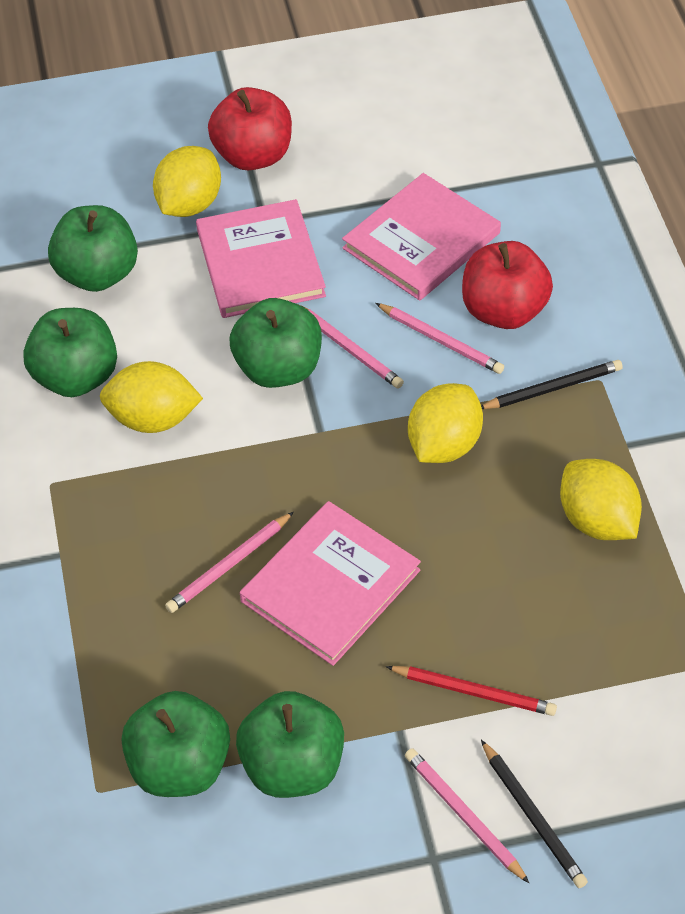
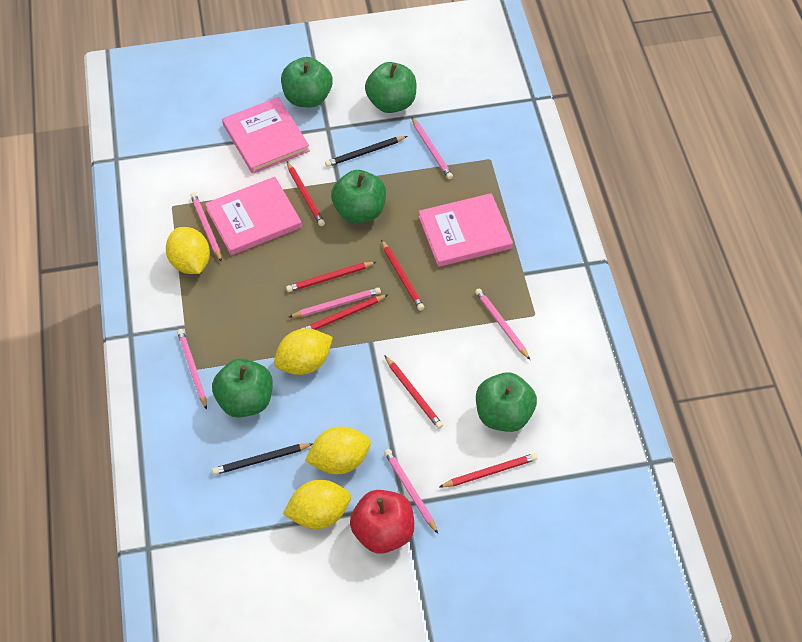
pink pencil: [165,512,294,613] [295,303,404,388] [376,303,504,374] [405,748,529,883] = 4 -> [177,329,207,410] [190,193,222,262] [289,287,381,317] [384,449,438,534] [411,117,453,179] [475,288,530,360] = 6
red apple: [208,87,292,170] [462,241,553,329] = 2 -> [350,490,414,554] = 1
red pencil: [386,666,557,716] = 1 -> [286,262,376,292] [287,161,325,226] [301,294,388,330] [381,240,424,311] [384,355,443,429] [439,453,538,487] = 6

